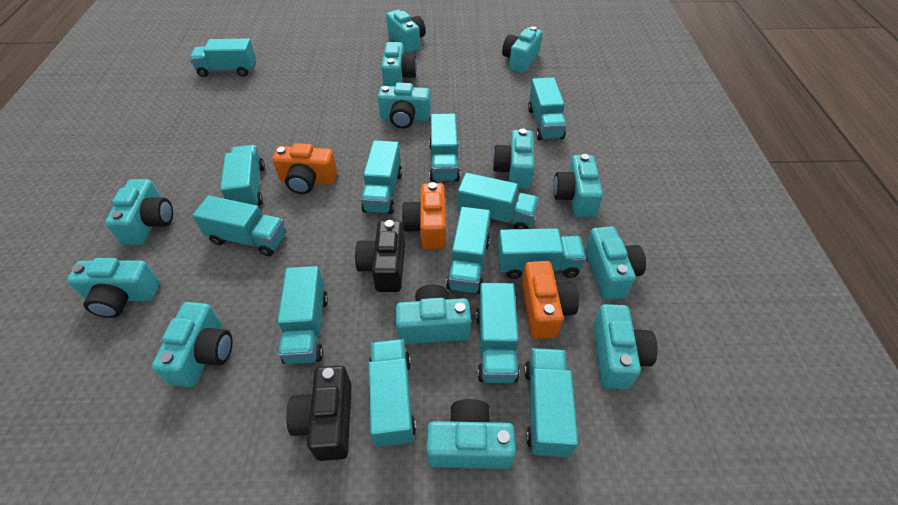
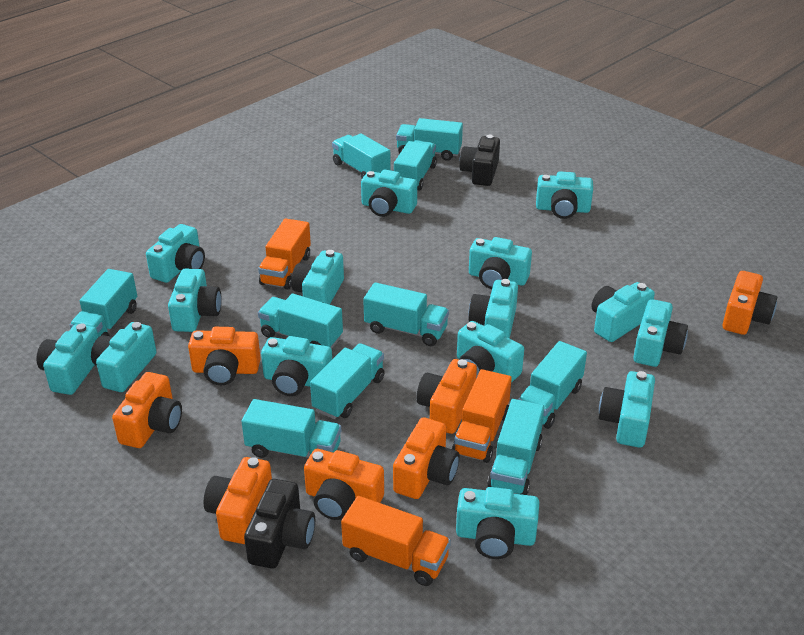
orange camera: [272,143,337,194] [402,182,446,249] [521,261,579,339] = 3 -> [112,372,182,448] [188,327,261,385] [204,457,272,544] [304,449,384,520] [393,417,460,499] [417,359,477,434] [723,271,777,335] = 7
orange truck: none = 0 -> [258,218,311,290] [341,496,451,586] [452,369,512,463] = 3
turquoise camera: [67,258,160,318] [105,179,173,245] [152,302,232,387] [378,83,431,129] [381,42,417,86] [386,10,426,53] [396,284,471,344] [426,399,516,469] [493,129,535,189] [502,26,542,73] [553,154,603,217] [585,226,646,300] [593,304,658,389] = 13 -> [36,324,99,395] [91,322,157,392] [146,224,205,283] [168,269,222,332] [261,336,332,396] [291,250,344,305] [361,170,417,217] [456,487,539,559] [457,321,524,383] [469,237,532,289] [469,279,518,339] [536,171,593,219] [592,282,655,342] [599,371,655,448] [633,299,688,367] = 15
turquoise truck: [189,39,256,77] [192,196,286,256] [220,145,265,205] [277,266,328,364] [361,140,402,214] [368,339,416,447] [429,114,460,182] [446,207,490,294] [457,173,539,229] [476,283,520,383] [497,228,586,279] [524,348,578,458] [528,77,567,140] = 13 -> [70,269,137,336] [241,399,341,458] [258,293,343,349] [310,343,385,419] [332,133,391,179] [363,282,449,346] [394,140,437,191] [396,118,463,161] [487,399,544,495] [518,341,587,429] = 10

